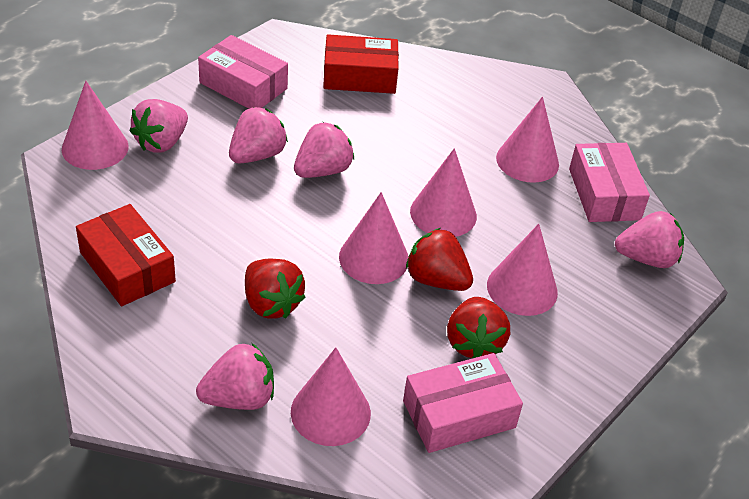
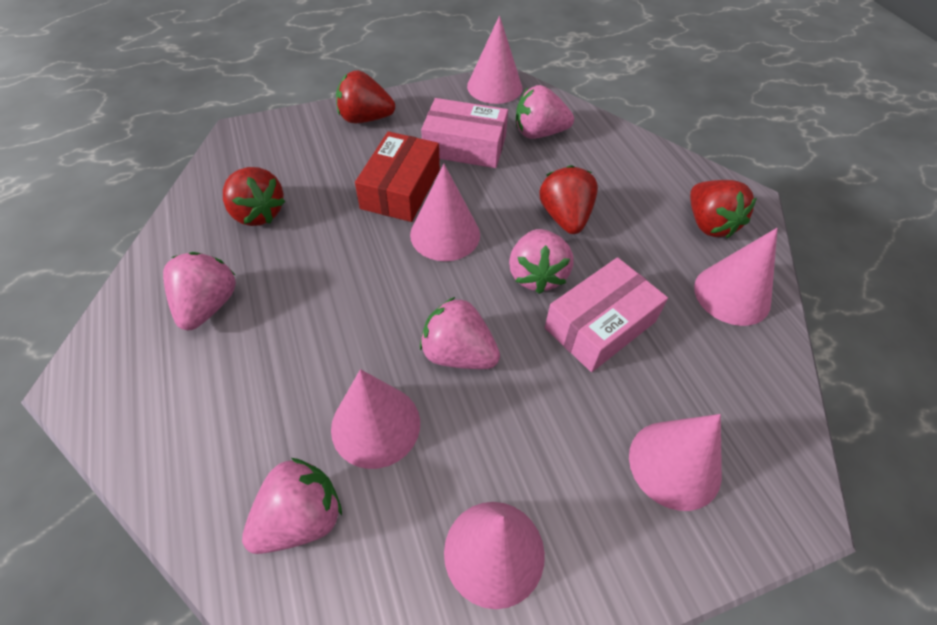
pink box: [198,35,288,109] [403,353,523,453] [569,143,650,222] = 3 -> [421,98,508,168] [545,257,668,372] = 2
red box: [76,204,176,306] [323,34,399,94] = 2 -> [355,131,440,222] = 1
red strawberry: [245,259,306,319] [406,228,473,291] [447,297,510,359] = 3 -> [223,167,286,226] [336,70,395,123] [539,165,598,234] [690,180,757,238] = 4

